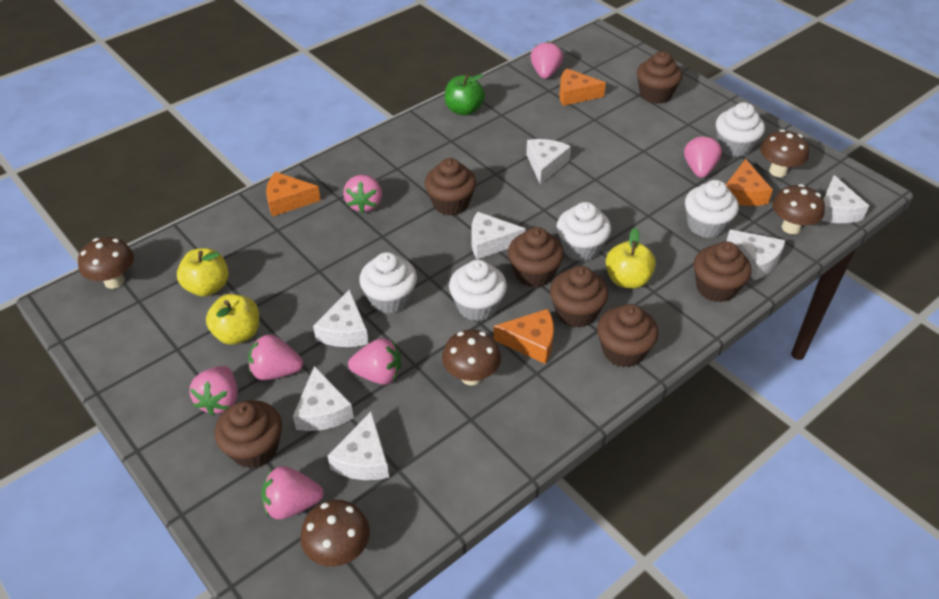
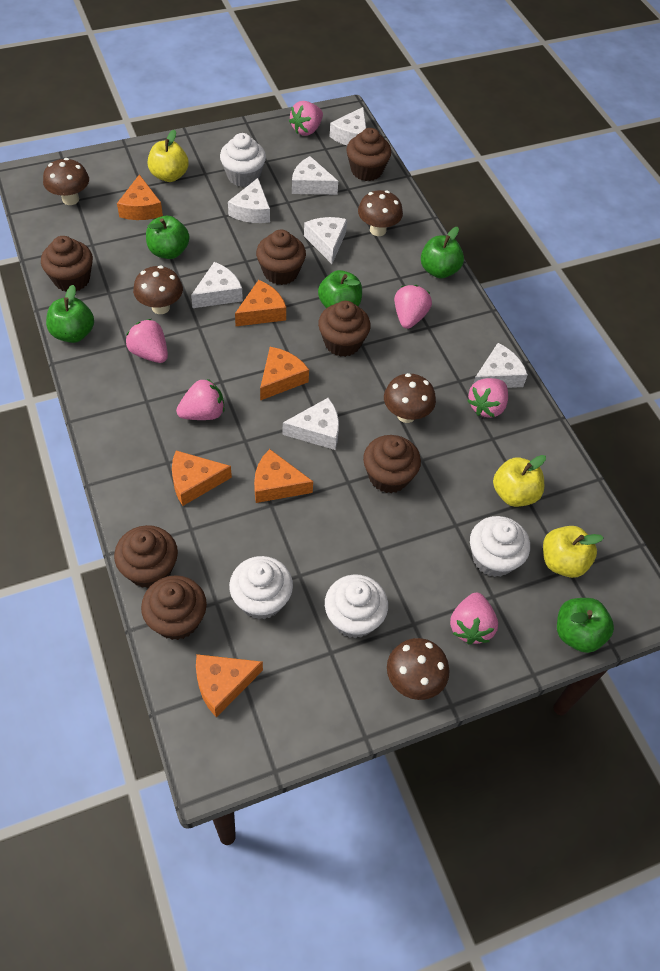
green apple: [445,74,485,116] = 1 -> [46,285,94,343] [146,216,190,259] [318,270,362,308] [421,227,464,278] [557,598,614,653] = 5
orange cheese: [266,172,321,217] [493,309,554,364] [559,68,606,106] [726,159,773,206] = 4 -> [117,174,163,220] [172,451,232,506] [196,654,263,717] [235,280,286,326] [254,449,313,503] [260,347,309,401] = 6
pink strawberry: [190,366,238,416] [249,334,303,380] [261,466,324,519] [343,175,382,214] [348,338,401,385] [531,41,563,79] [684,135,722,178] = 7 -> [126,319,168,363] [176,379,225,420] [289,101,323,136] [394,285,432,329] [450,593,498,644] [468,378,508,418] = 6
white cupcake: [359,252,417,314] [449,260,507,321] [556,202,611,261] [685,180,739,238] [716,102,765,157] = 5 -> [220,133,266,187] [229,556,293,620] [325,574,388,638] [470,516,530,577] = 4

